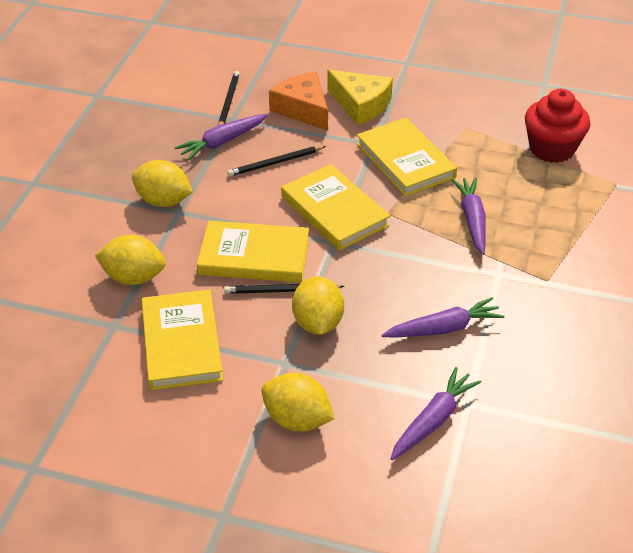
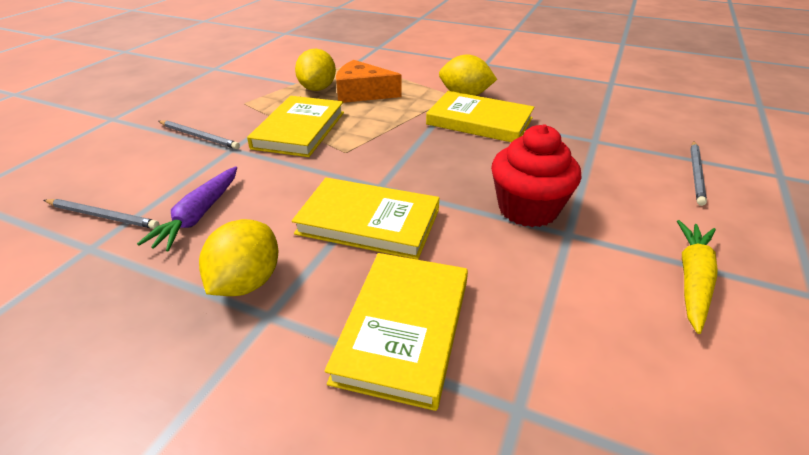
black pencil: [218,71,240,125] [224,284,345,294] [227,146,326,177] = 3 -> none = 0
grey pencil: none = 0 -> [44,199,159,229] [158,120,240,149] [690,141,707,206] = 3
purple carrot: [174,114,268,161] [382,297,504,338] [390,367,481,460] [451,177,485,255] = 4 -> [137,166,237,252] = 1
yellow carrot: none = 0 -> [677,220,718,334] = 1
yellow cheese: [327,70,393,125] = 1 -> none = 0
yellow lemon: [95,235,166,285] [132,160,193,207] [261,373,335,432] [292,276,344,335] = 4 -> [199,219,279,296] [295,48,336,91] [439,55,497,96] = 3

